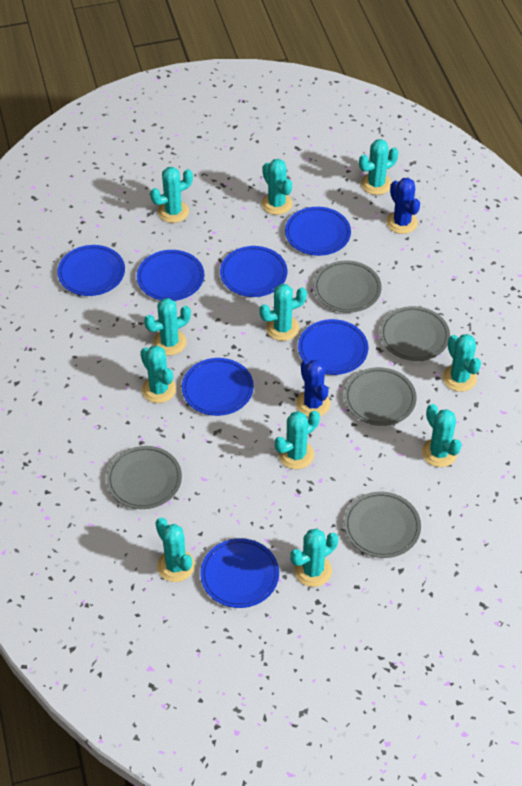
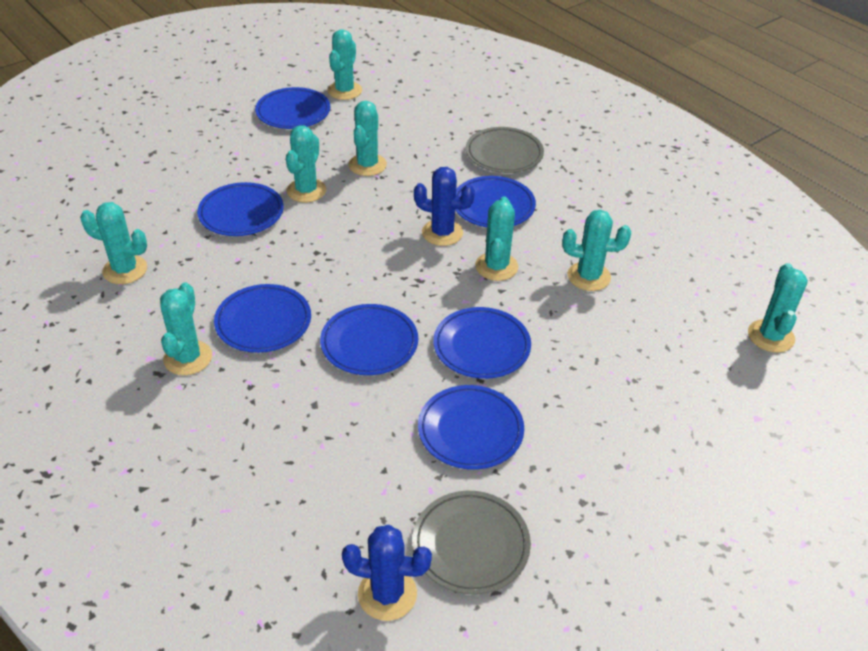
grey plate: [107,446,182,509] [314,260,382,313] [344,367,417,426] [344,492,421,558] [380,306,450,361] = 5 -> [412,491,531,595] [466,127,544,173] = 2
turquoise cactus: [140,345,176,403] [144,298,191,355] [150,167,193,223] [155,518,195,582] [259,284,307,341] [261,159,293,215] [275,411,320,469] [290,529,338,587] [359,139,398,195] [422,404,462,467] [443,334,481,392] = 11 -> [80,202,147,284] [160,283,212,375] [286,125,326,202] [327,29,362,100] [348,101,387,176] [475,196,518,281] [562,210,631,291] [748,263,808,353] = 8

